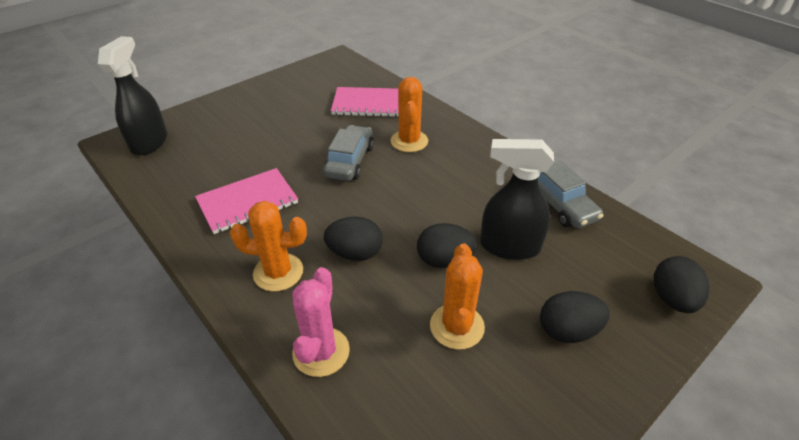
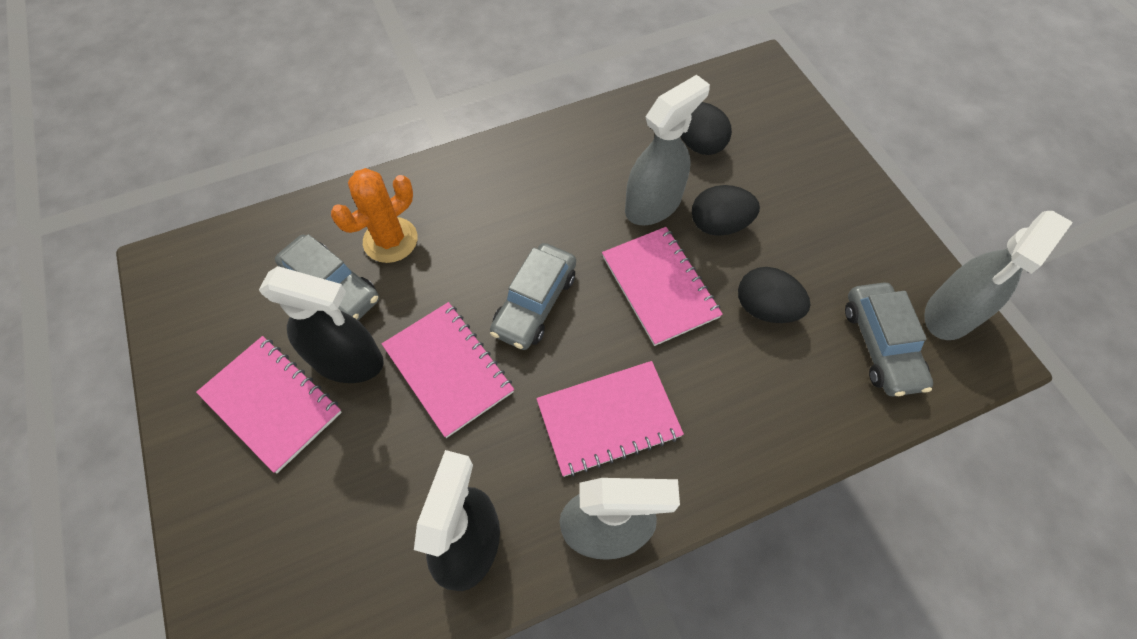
black egg: [324,216,383,261] [417,223,477,268] [540,291,610,343] [654,256,710,313] = 4 -> [680,102,732,155] [692,185,760,236] [738,267,810,323] = 3
grey car: [324,125,374,181] [538,160,603,228] = 2 -> [275,234,379,320] [490,243,576,350] [845,282,933,396] = 3
grey spray bottle: none = 0 -> [560,478,680,560] [625,75,710,225] [924,211,1073,340] = 3
orange cactus: [230,201,307,292] [390,77,428,152] [430,244,485,350] = 3 -> [331,168,418,263] = 1
pink cactus: [292,267,350,377] = 1 -> none = 0
pink notebook: [195,168,298,234] [331,87,399,117] = 2 -> [196,336,342,473] [382,302,514,438] [536,361,684,477] [602,227,723,346] = 4

